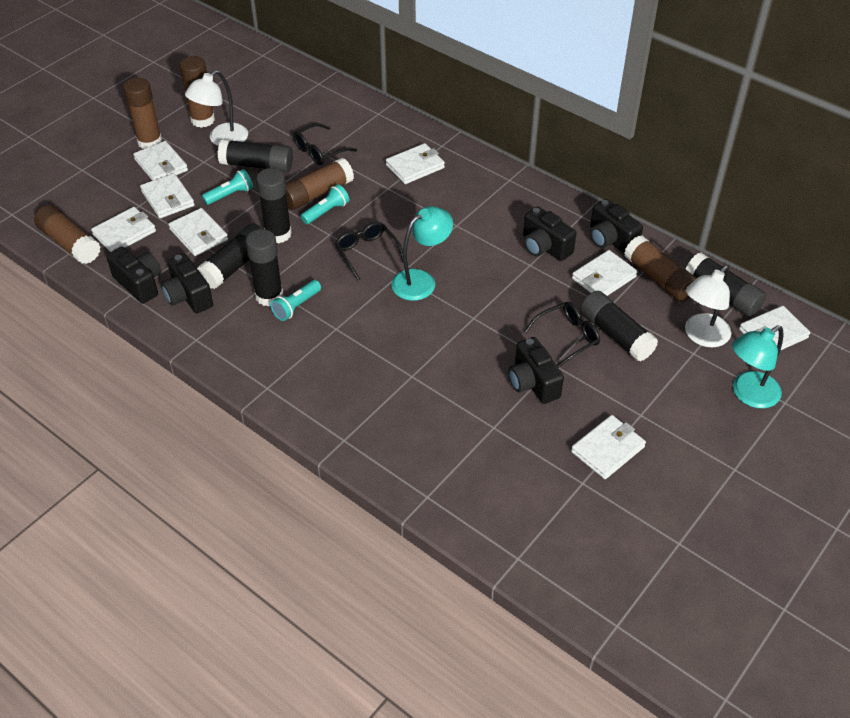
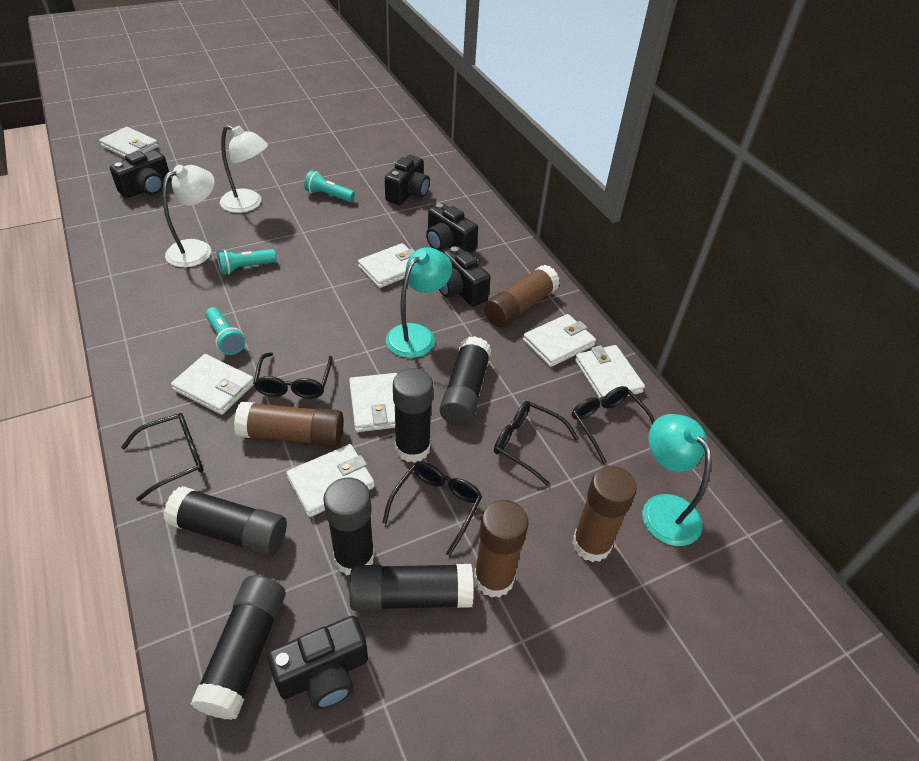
black glasses: [293,123,357,165] [335,222,403,281] [524,302,600,368] = 3 -> [121,413,204,501] [253,352,333,399] [382,462,482,556] [494,401,579,486] [572,386,655,464] = 5
brown glue stick: [34,205,100,264] [123,78,162,149] [180,56,215,128] [286,158,354,210] [624,235,697,302] = 5 -> [234,402,344,447] [474,500,529,598] [484,265,560,327] [572,466,637,562] = 4
white wallet: [91,207,156,252] [133,141,188,181] [140,173,195,218] [168,208,228,256] [386,143,445,184] [571,415,646,479] [572,250,638,296] [739,306,810,351] = 8 -> [99,127,159,158] [171,354,254,415] [286,444,375,517] [349,373,397,432] [358,243,415,288] [523,314,596,367] [575,345,645,402] = 7

